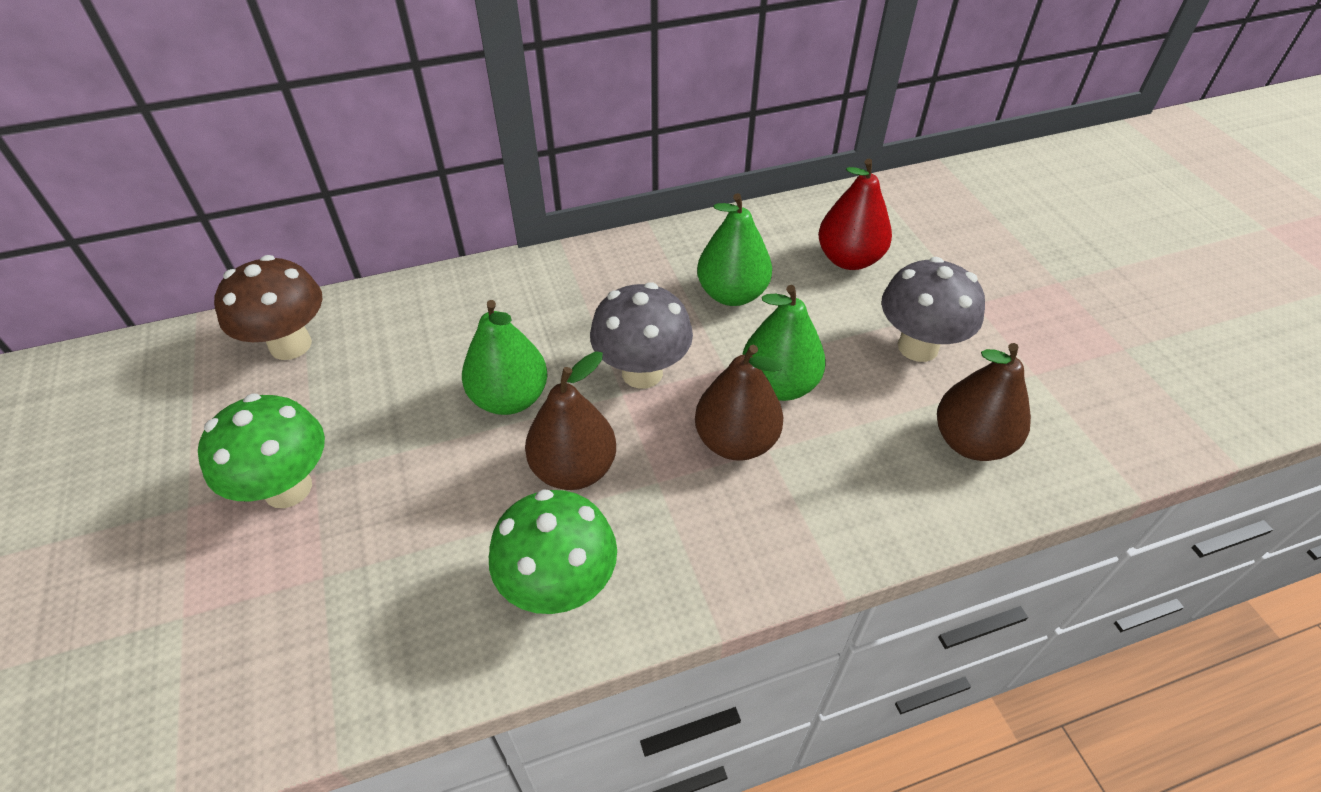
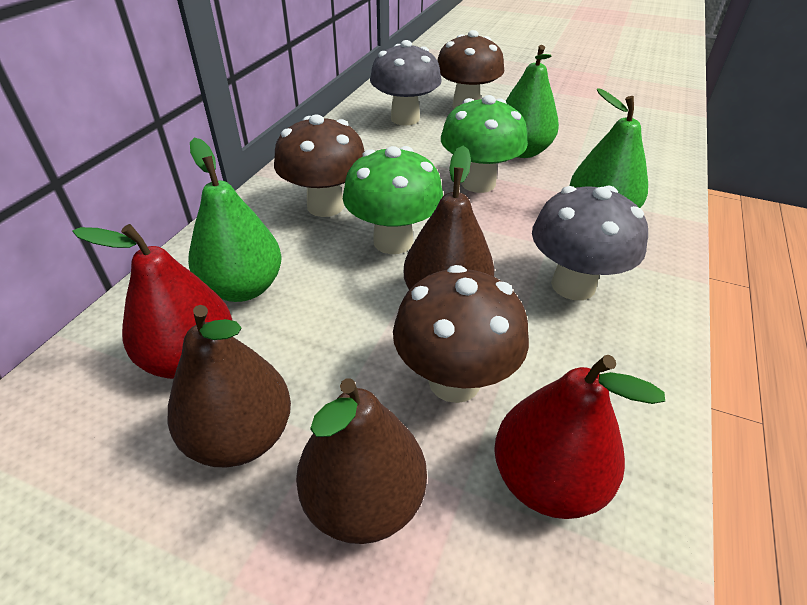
brown mushroom: [214,255,322,360] = 1 -> [274,115,365,217] [393,265,529,403] [437,30,504,109] = 3
red pear: [818,159,892,270] = 1 -> [73,224,232,379] [494,355,665,519] = 2

